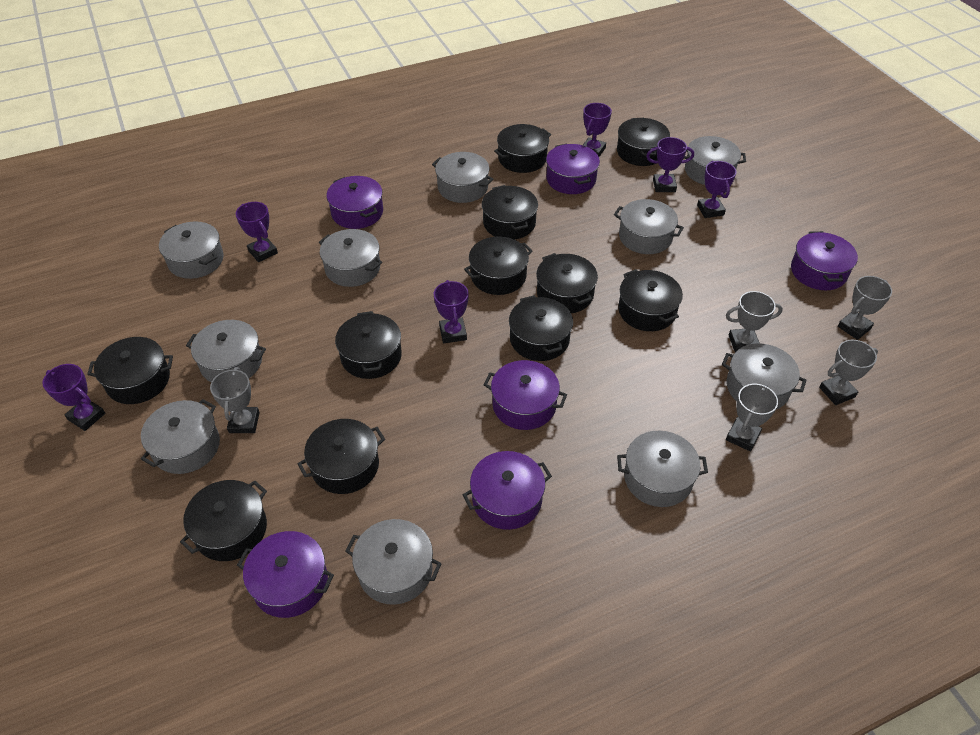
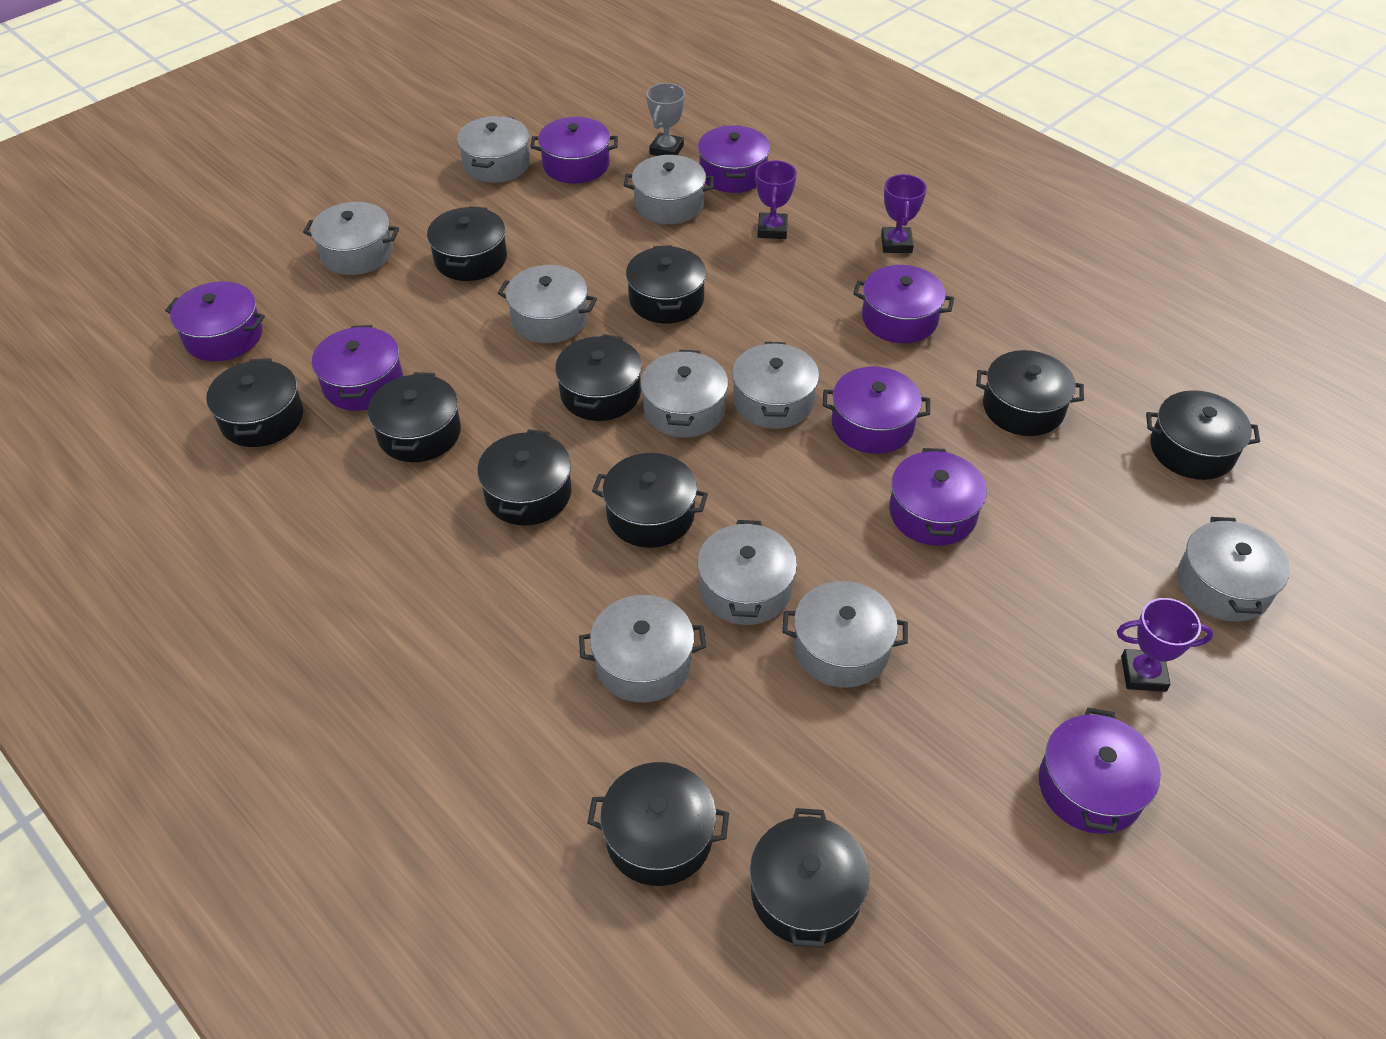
grey trophy: [210,367,260,433] [726,291,783,352] [726,384,778,452] [819,340,878,405] [838,276,892,340] = 5 -> [647,83,685,156] = 1
purple pot: [237,531,334,618] [327,176,383,229] [463,451,552,530] [484,360,567,430] [546,144,600,194] [791,231,858,290] = 6 -> [165,281,265,361] [312,325,403,411] [531,117,618,184] [698,125,770,193] [822,367,930,454] [853,265,954,343] [889,448,987,546] [1039,708,1161,834] = 8
purple trophy: [42,364,105,431] [236,202,278,262] [434,280,469,343] [583,103,612,157] [646,137,694,192] [697,161,736,218] = 6 -> [755,160,797,239] [881,174,927,253] [1117,598,1214,692] = 3

